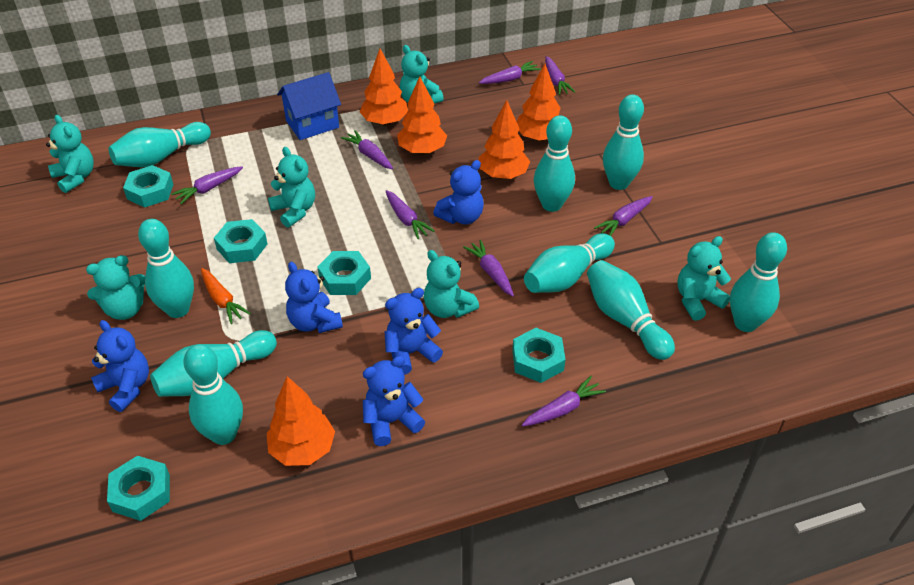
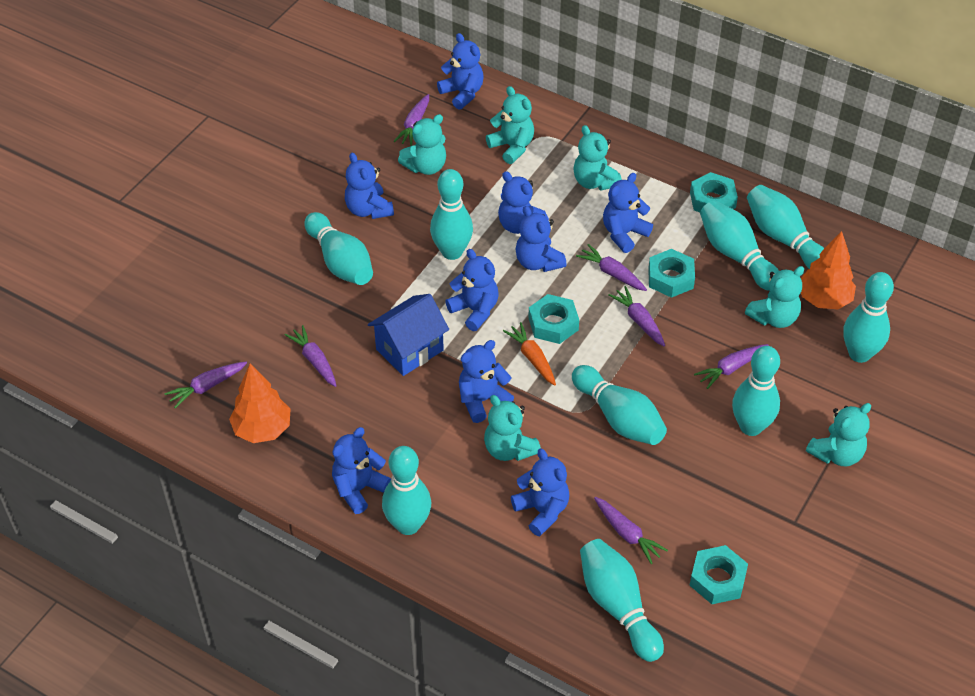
blue teddy bear: [91,320,149,412] [285,262,343,333] [363,356,425,446] [385,288,443,375] [433,160,484,224] = 5 -> [332,427,391,514] [345,153,394,219] [437,33,484,110] [445,249,498,331] [459,340,514,423] [498,171,549,234] [511,449,569,536] [515,206,567,272] [603,173,653,253] = 9
orange tree: [267,376,335,466] [360,49,408,126] [397,76,447,155] [479,100,530,179] [517,64,561,142] = 5 -> [229,363,290,443] [801,231,856,309] = 2
purple carrot: [171,166,243,204] [341,130,393,169] [386,190,435,239] [463,240,514,297] [479,61,541,84] [522,376,606,426] [545,56,575,95] [594,196,653,236] = 8 -> [164,362,247,408] [284,325,337,387] [393,94,429,146] [576,244,647,291] [594,497,668,564] [609,286,665,346] [694,344,769,389] = 7
turquoise nut: [107,456,170,521] [123,165,174,208] [214,219,268,263] [317,251,371,295] [512,328,566,383] = 5 -> [528,294,579,344] [648,249,695,298] [689,545,748,604] [690,172,738,212] = 4

